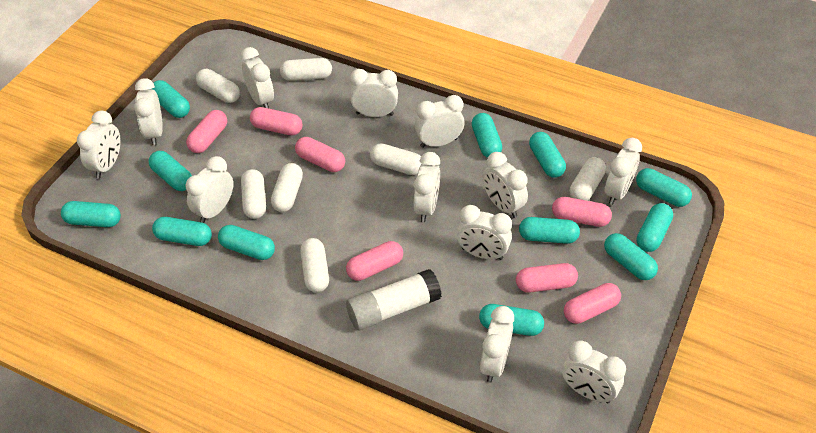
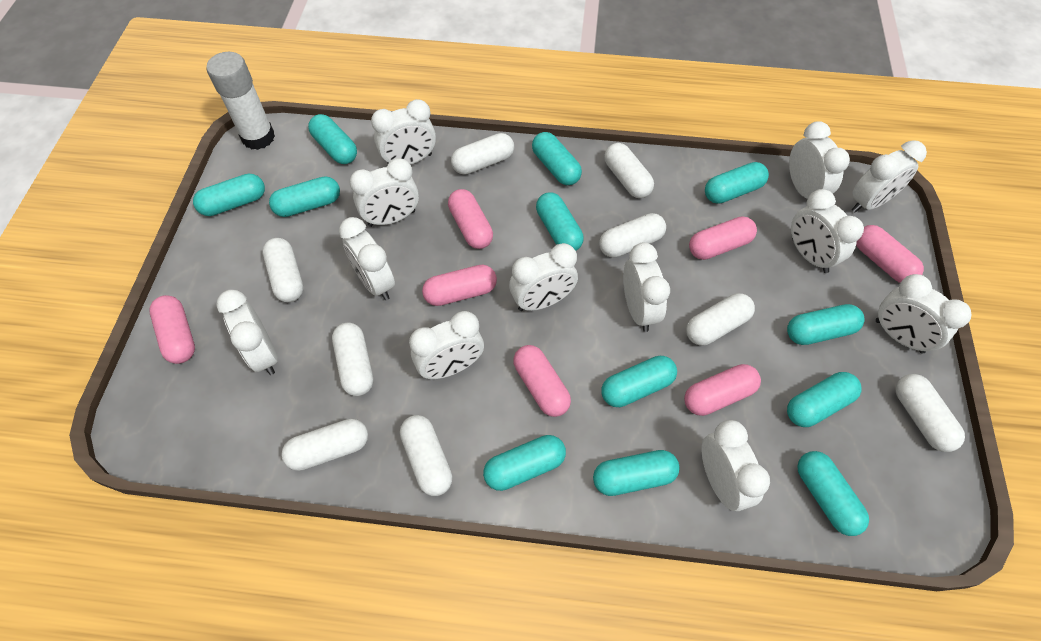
white capsule: [196,69,240,103] [241,169,266,219] [271,163,303,212] [280,58,332,81] [300,238,329,292] [370,143,422,175] [569,157,606,201] = 7 -> [262,238,303,302] [281,419,368,471] [332,323,373,396] [400,415,452,496] [451,133,514,174] [599,213,666,258] [604,143,654,198] [686,293,755,346] [895,374,965,452] = 9

